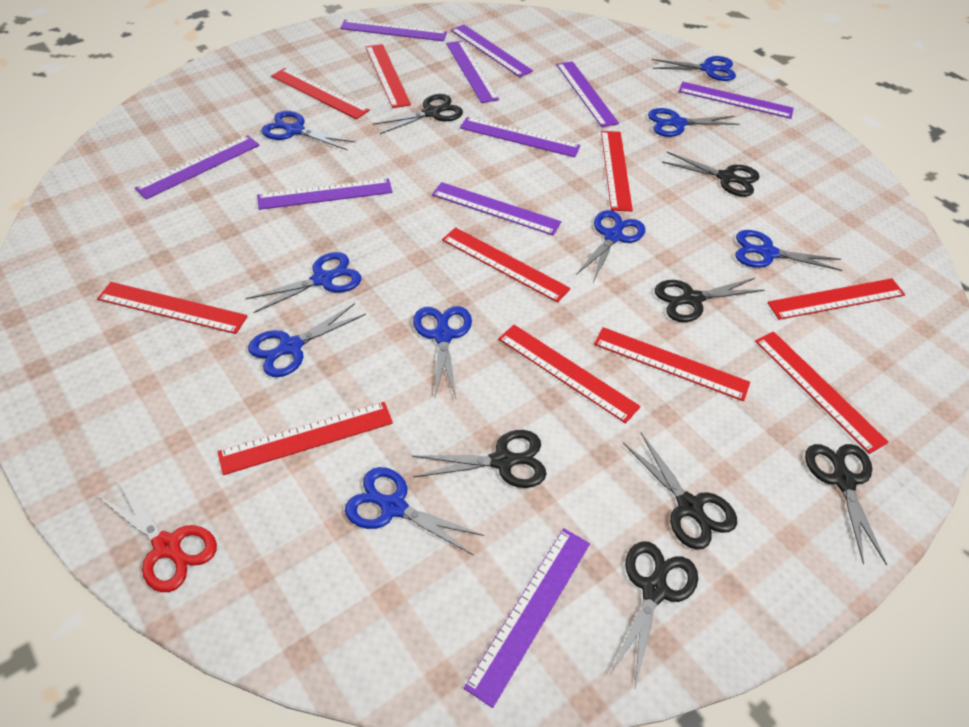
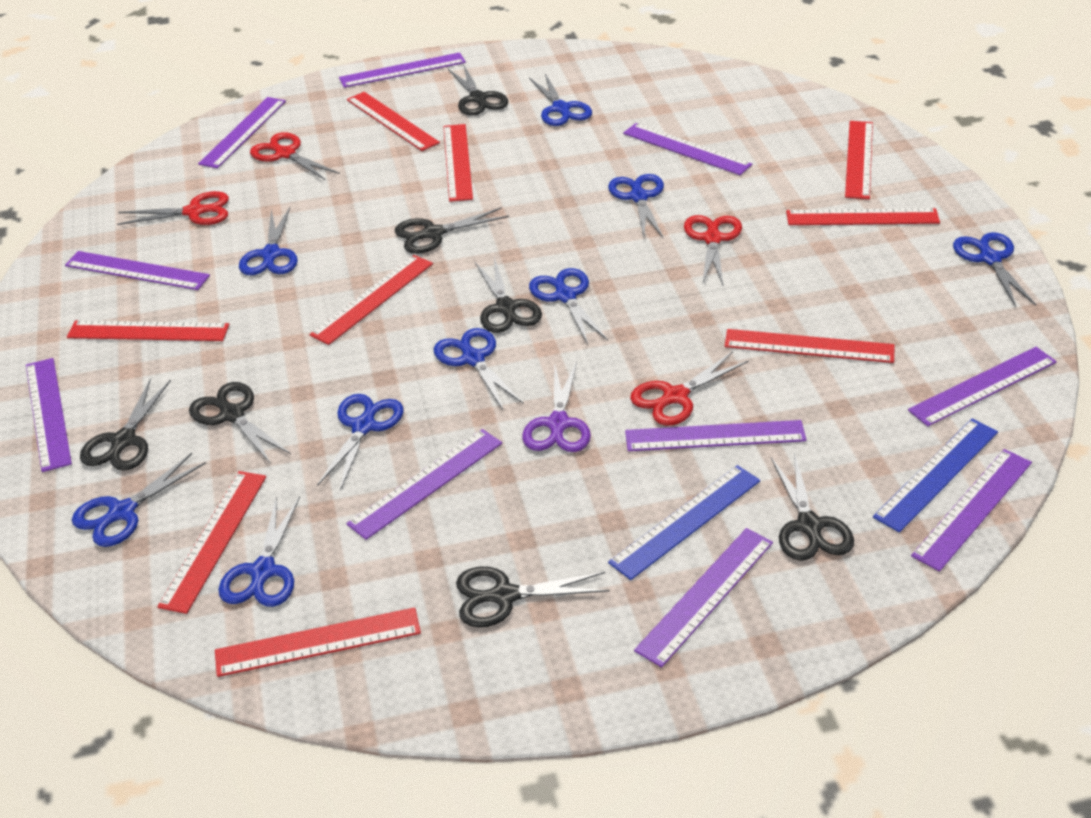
blue ruler: none = 0 -> [608,465,760,580] [873,419,998,532] = 2
purple scissors: none = 0 -> [522,362,591,452] = 1
red ruler: [97,282,247,334] [217,402,393,475] [271,68,370,119] [366,44,411,108] [442,227,571,303] [498,325,641,424] [594,327,750,401] [601,131,633,211] [755,332,889,454] [767,278,905,320] = 10 -> [67,320,229,341] [157,471,266,614] [215,607,421,677] [309,255,433,345] [347,92,440,151] [443,124,473,202] [725,329,895,363] [786,208,940,225] [845,121,873,199] = 9
red scissors: [97,480,217,592] = 1 -> [117,191,229,225] [250,132,340,181] [630,351,749,425] [684,215,742,285] = 4

